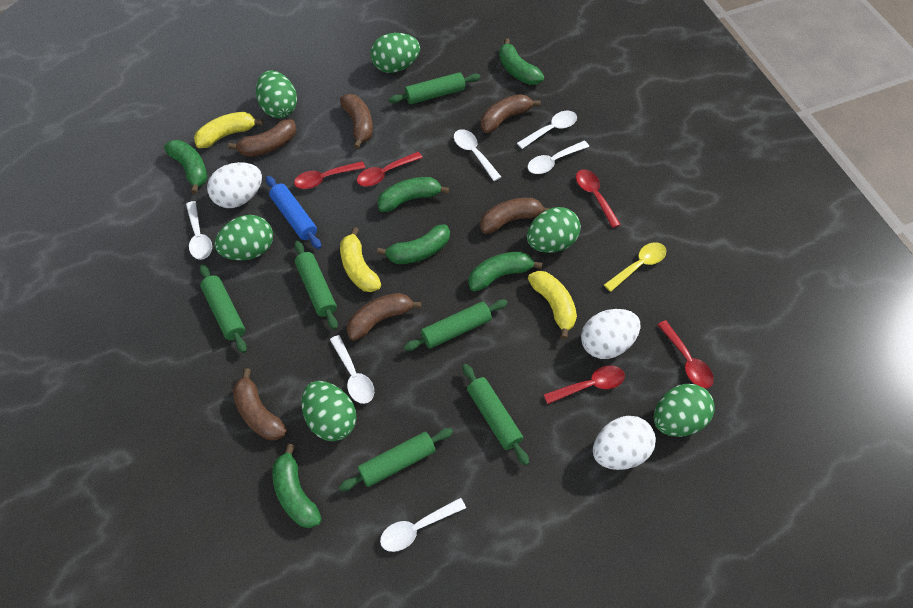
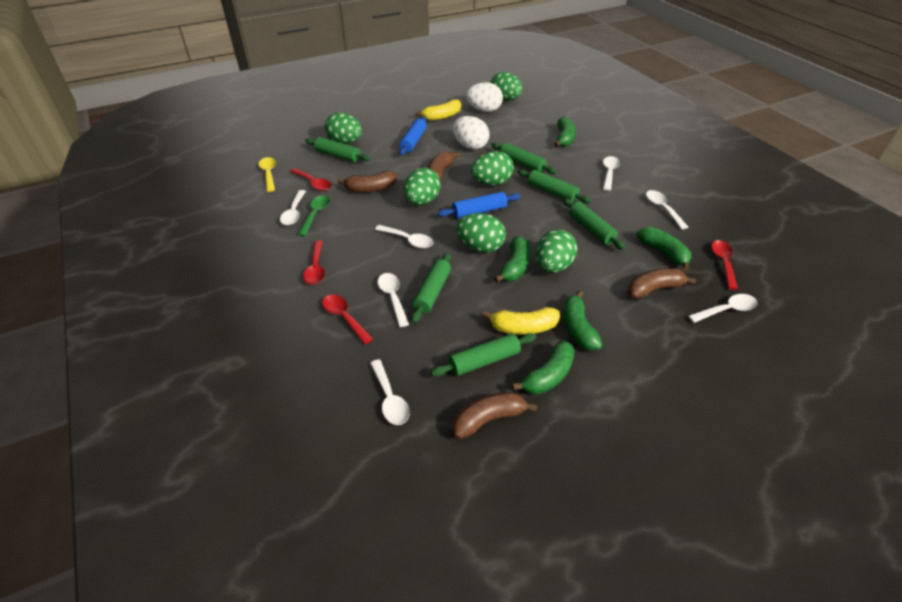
blue rolling pin: [266,176,321,249] = 1 -> [399,117,426,155] [438,192,520,218] = 2
brown banana: [228,119,297,157] [233,368,287,440] [340,94,373,149] [347,293,422,341] [480,198,550,234] [481,94,541,133] = 6 -> [338,171,397,192] [427,151,460,181] [452,392,537,439] [627,268,696,299] = 4
green banana: [164,140,207,194] [272,444,322,528] [377,177,449,212] [377,224,450,264] [468,252,542,291] [499,38,544,85] = 6 -> [494,236,530,282] [512,340,575,395] [554,116,576,147] [563,290,602,350] [636,227,691,271] = 5
green spoon: none = 0 -> [298,195,330,236] = 1
red spoon: [294,161,365,189] [357,152,423,187] [543,366,625,404] [576,169,621,228] [657,320,714,388] = 5 -> [290,168,332,191] [303,241,325,285] [322,294,373,344] [711,240,738,290] = 4
white egg: [207,162,262,208] [581,309,641,359] [593,416,656,470] = 3 -> [453,116,490,149] [466,82,503,112] = 2
white spoon: [186,201,212,260] [330,335,374,404] [380,498,466,552] [454,129,501,181] [517,111,577,149] [528,141,589,174] = 6 -> [280,190,306,225] [370,359,410,425] [375,225,433,248] [378,273,409,327] [603,156,620,191] [646,190,688,229] [688,294,758,323] = 7
yellow banana: [194,112,263,148] [340,227,381,292] [528,271,577,339] = 3 -> [416,99,461,121] [482,307,560,335] = 2

